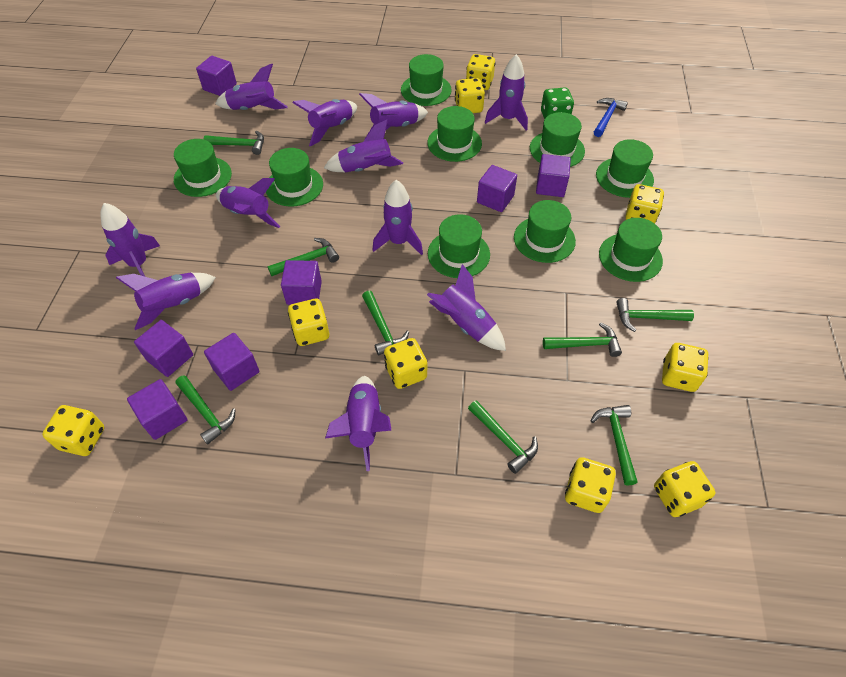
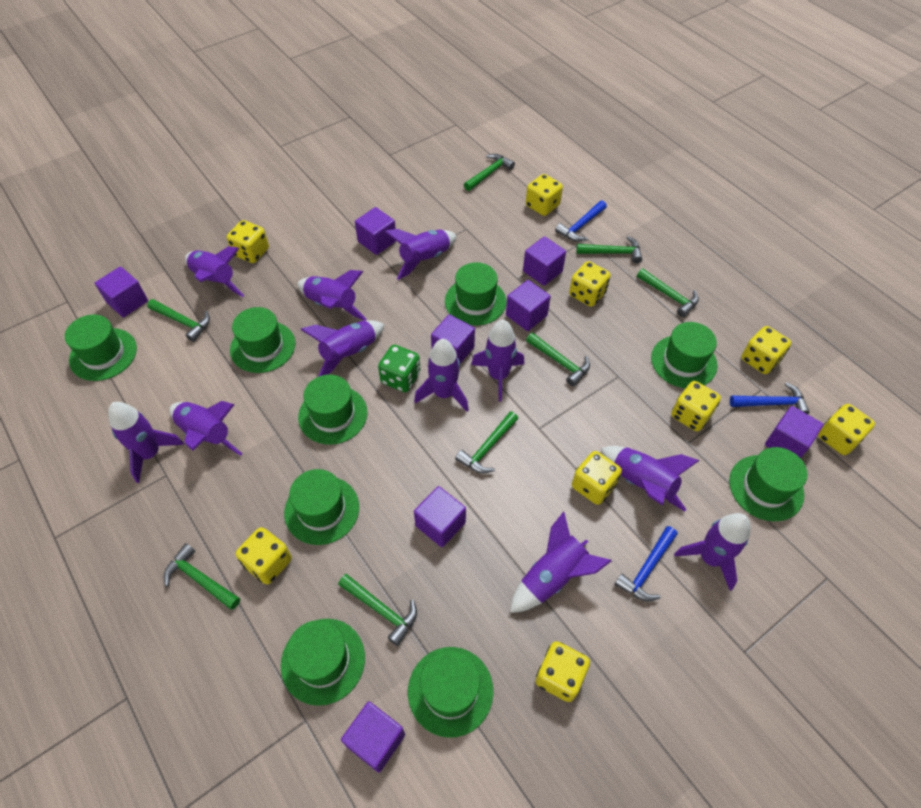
blue hammer: [594,98,628,137] = 1 -> [555,200,607,241] [615,526,678,602] [730,382,810,414] = 3
purple cube: [127,379,188,440] [134,320,193,377] [196,56,237,96] [204,333,260,391] [281,260,322,305] [477,165,517,212] [536,154,571,197] = 7 -> [95,267,148,317] [341,701,405,773] [355,207,396,255] [414,486,466,547] [431,314,475,364] [506,280,551,331] [523,236,566,286] [765,406,824,458] = 8

